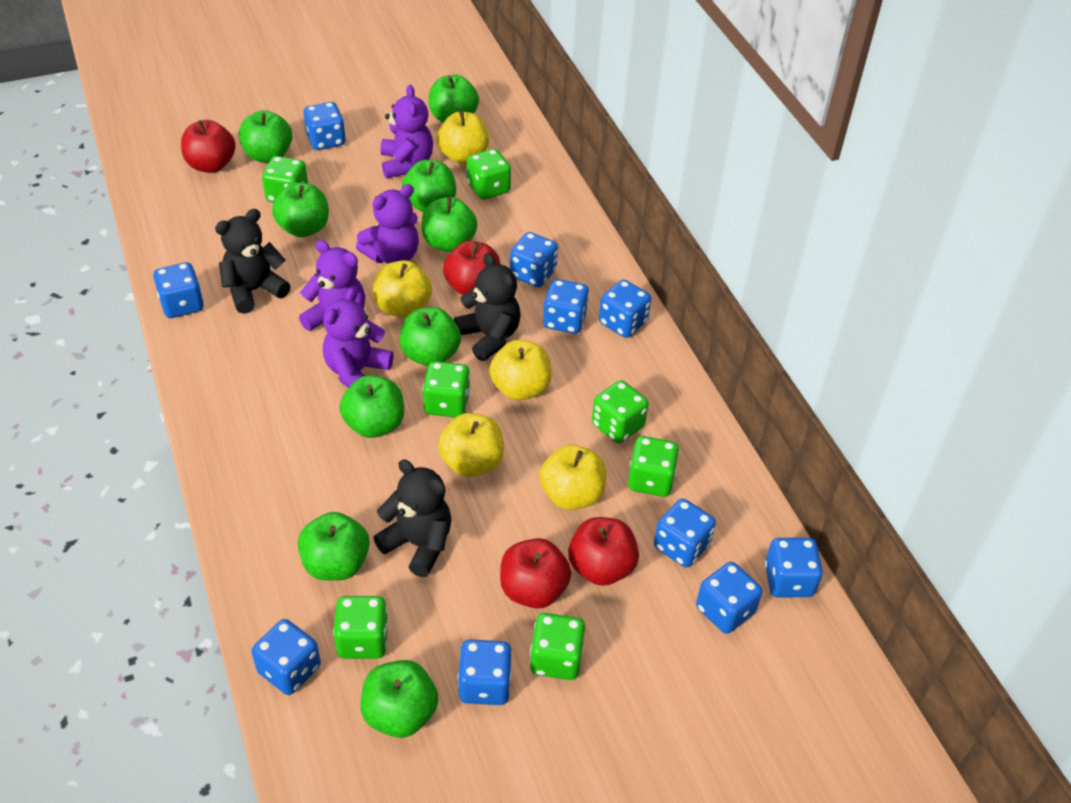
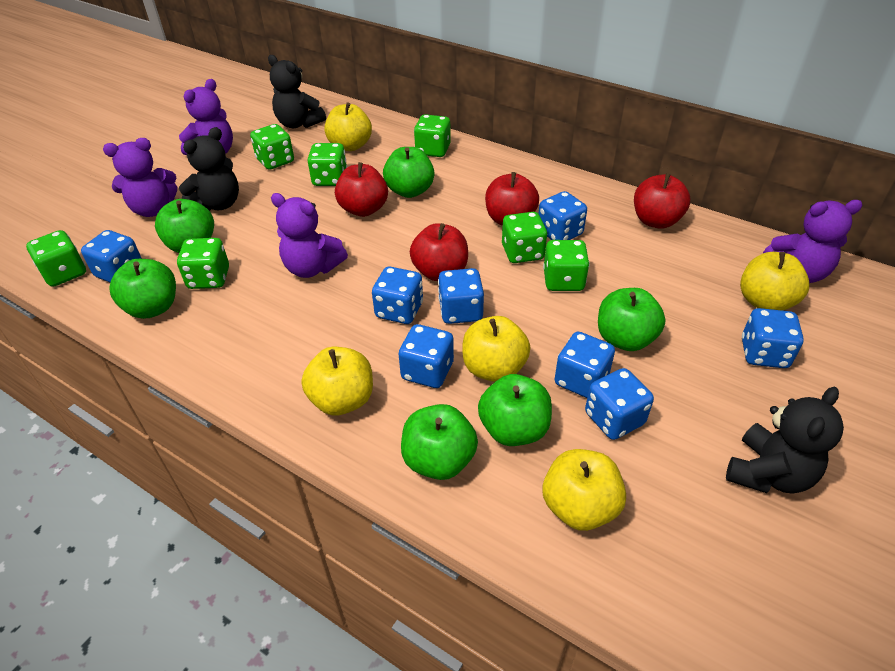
blue dice: [153,262,204,318] [252,619,321,695] [303,102,346,150] [458,639,512,705] [510,232,558,287] [543,279,589,334] [599,280,651,338] [654,498,716,567] [696,562,762,634] [765,538,823,597] = 10 -> [81,230,142,282] [372,267,423,324] [399,324,454,388] [438,268,484,324] [538,191,587,240] [555,332,615,398] [585,368,654,440] [742,308,804,368] = 8
green apple: [239,110,292,163] [272,183,329,237] [298,512,370,581] [340,375,404,438] [360,660,438,738] [400,307,461,366] [402,160,456,212] [422,197,477,252] [429,74,479,122] = 9 -> [110,259,176,319] [155,199,214,253] [383,147,434,198] [401,404,478,480] [478,374,552,446] [598,288,666,351] = 6

